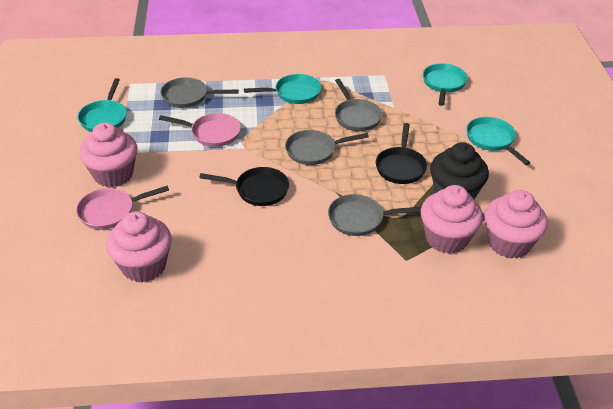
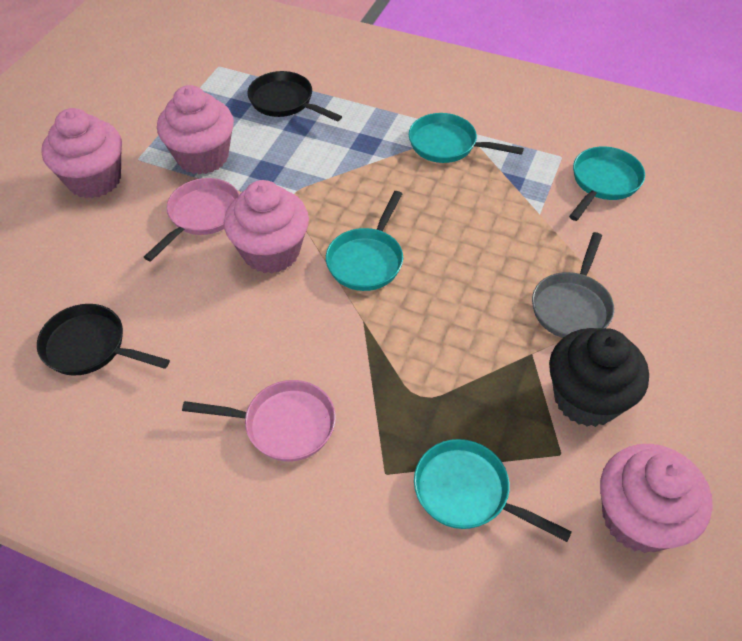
grey pan: [160,77,239,108] [285,130,369,165] [328,194,421,236] [335,79,382,131] = 4 -> [532,232,614,338] = 1

